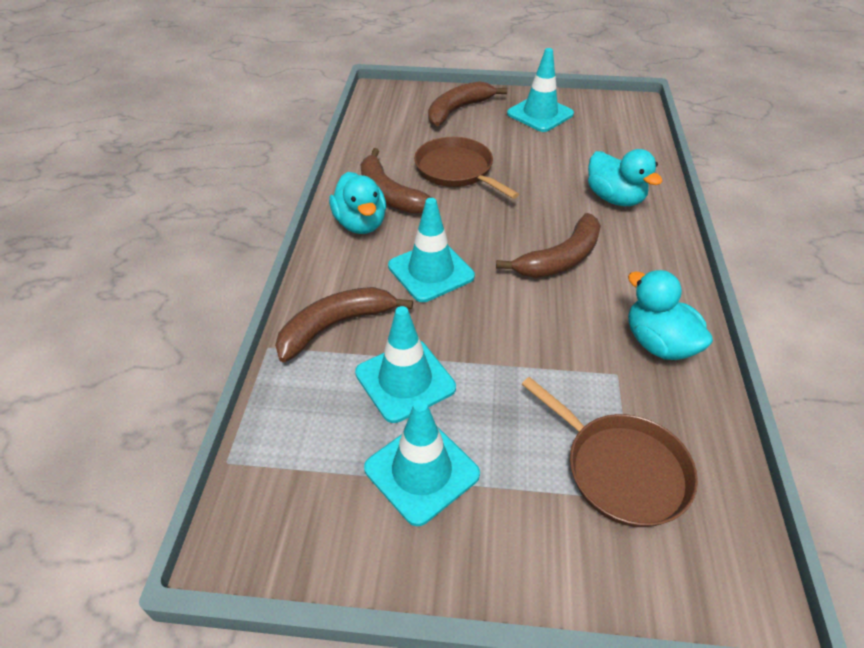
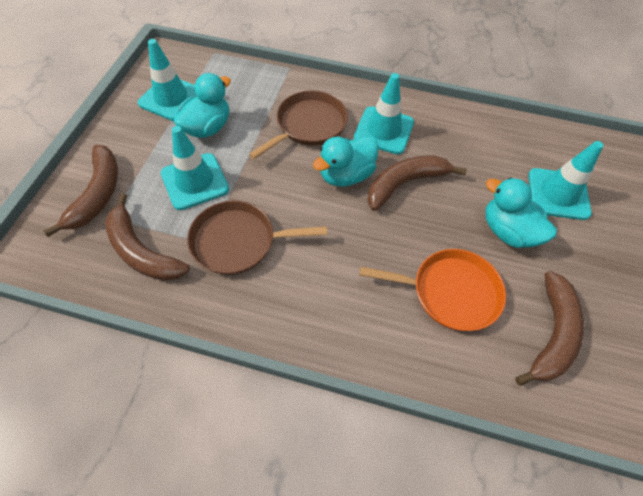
orange pan: none = 0 -> [359,249,506,331] = 1

